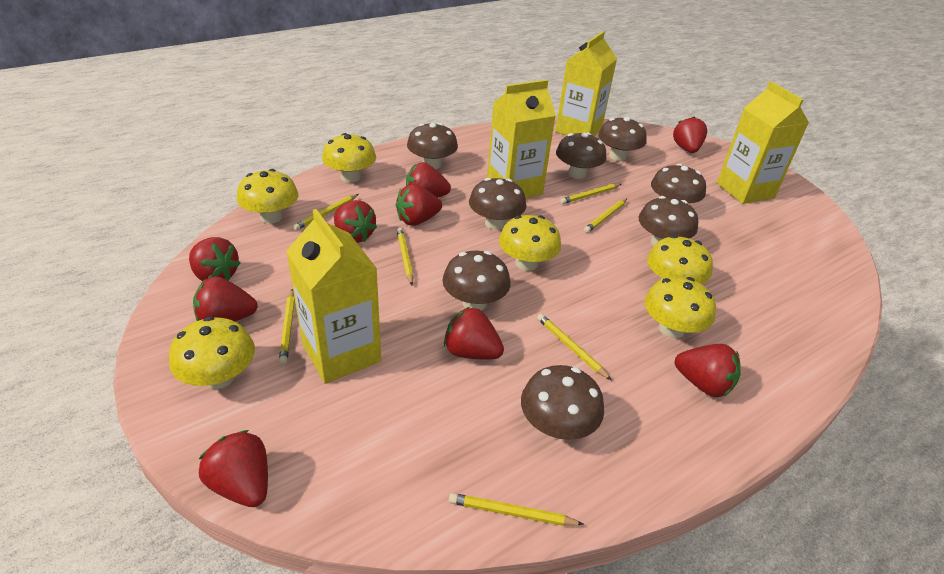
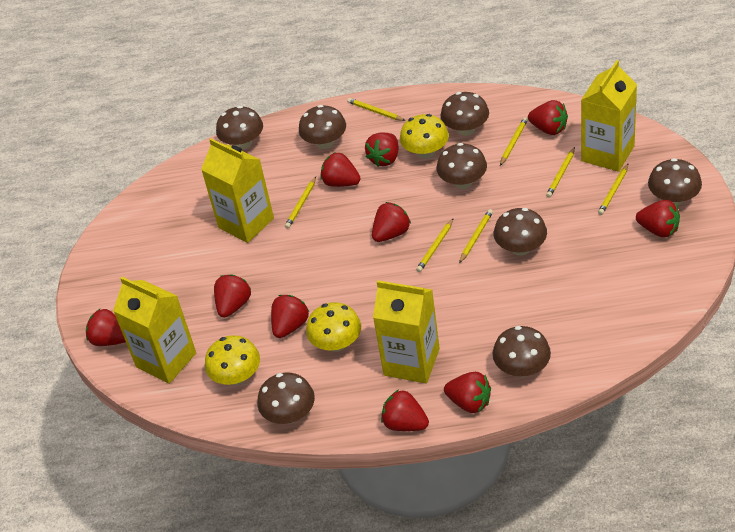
red strawberry: [189,237,241,282] [193,276,258,322] [199,430,268,507] [334,200,377,243] [396,184,442,226] [406,162,451,198] [444,307,504,359] [673,117,707,153] [675,344,741,397] = 9 -> [86,309,126,346] [214,274,251,318] [271,295,309,338] [320,153,361,187] [365,133,398,167] [372,202,411,242] [381,389,429,431] [444,372,491,413] [528,100,568,135] [636,200,680,237] = 10
yellow mushroom: [169,317,255,389] [237,169,298,223] [322,133,376,183] [499,215,561,271] [644,277,716,338] [647,235,713,284] = 6 -> [205,335,260,385] [306,302,361,352] [400,114,449,159] = 3

